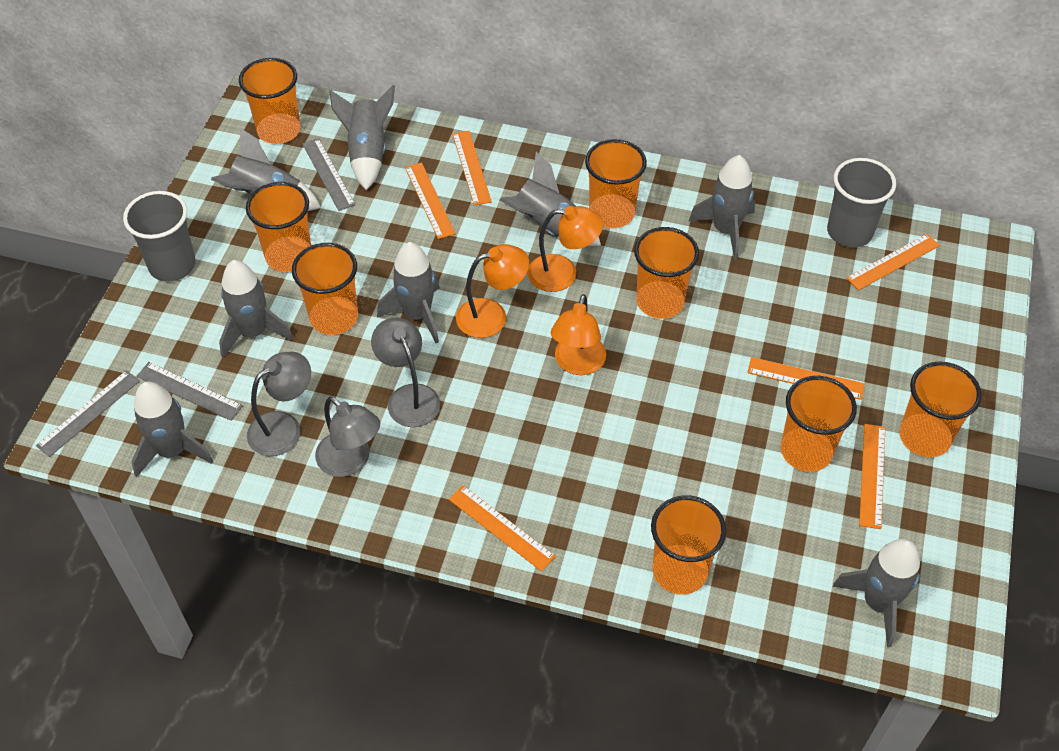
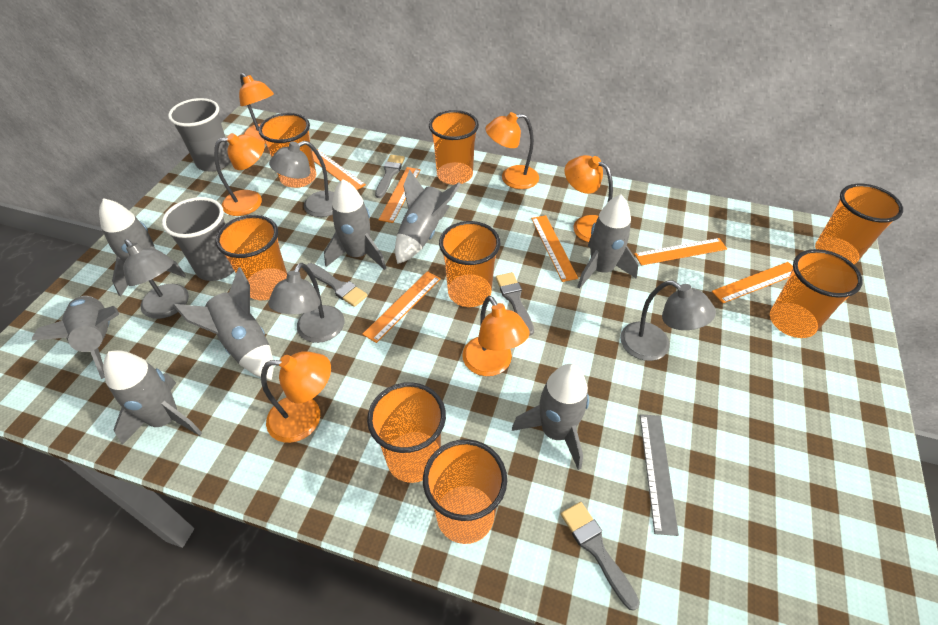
grey brush: none = 0 -> [307,263,367,307] [375,155,405,198] [496,272,534,336] [561,502,640,611] = 4
grey lamp: [247,352,311,456] [315,396,380,477] [371,318,440,427] = 3 -> [123,239,189,319] [268,263,344,343] [269,141,334,217] [620,280,716,361] = 4
grey ruler: [36,370,140,457] [137,362,243,421] [302,138,356,211] = 3 -> [640,414,679,536] = 1
orange lamp: [456,244,529,338] [527,206,603,292] [551,294,606,375] = 3 -> [214,133,265,216] [239,73,274,144] [261,351,331,443] [462,296,530,376] [485,112,539,189] [565,155,613,242] = 6

